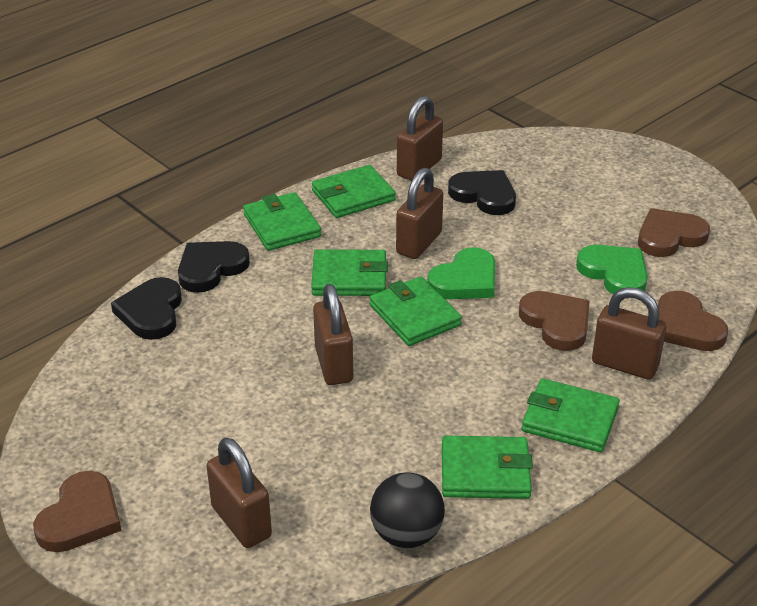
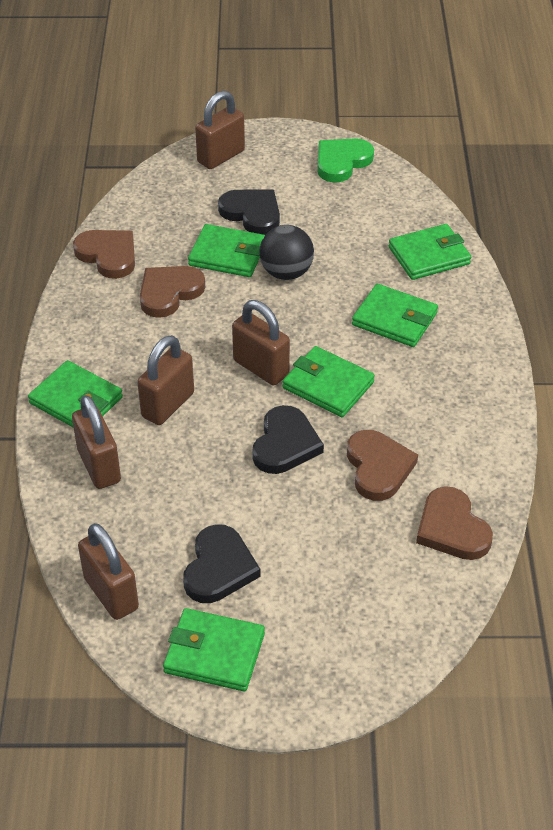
green heart: [427,247,495,299] [576,245,648,294] = 2 -> [317,138,374,183] = 1

